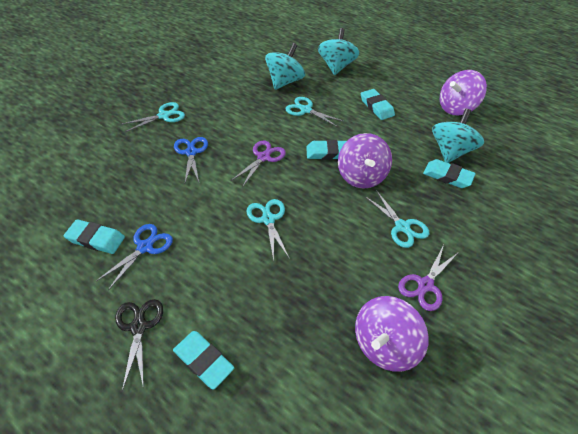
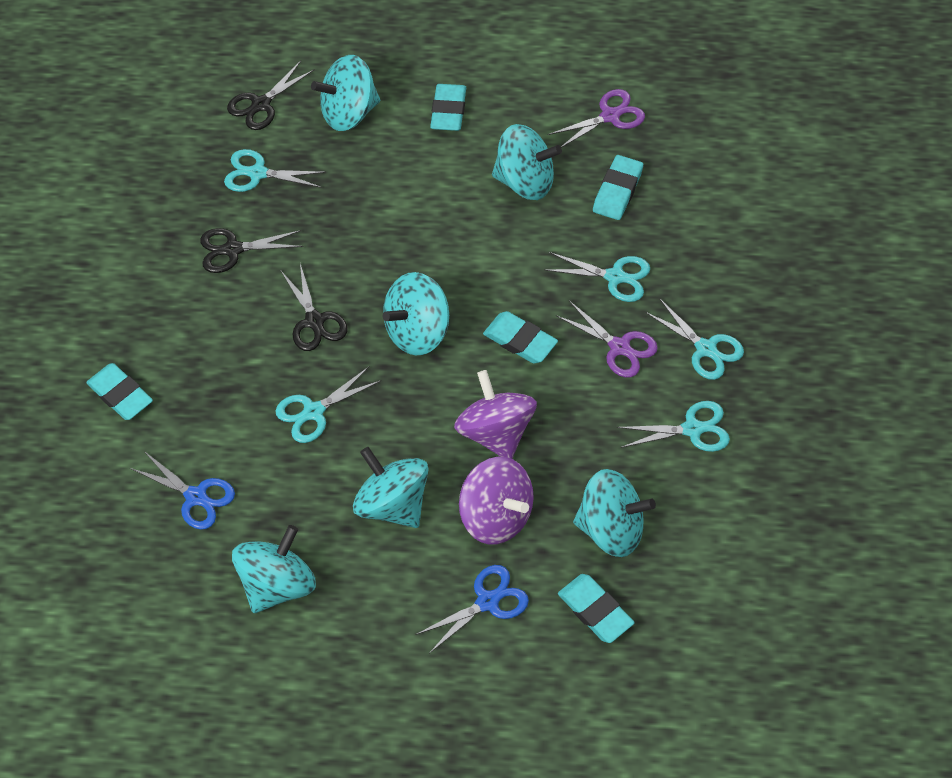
black scissors: [115,299,163,391] = 1 -> [200,228,304,273] [227,61,315,130] [280,264,347,351] = 3
purple spinning top: [338,133,392,189] [355,296,429,372] [440,70,487,115] = 3 -> [454,370,537,459] [459,457,534,545] = 2
turquoise scissors: [122,102,185,132] [246,199,290,261] [285,97,343,127] [365,190,429,248] = 4 -> [224,149,326,192] [275,366,382,443] [545,252,650,302] [617,401,730,452] [645,298,744,380] = 5
turquoise spinning top: [265,43,305,90] [318,28,359,75] [432,109,484,163] = 3 -> [232,525,316,613] [311,55,380,131] [353,447,429,528] [383,272,449,355] [492,124,562,200] [573,469,656,557] = 6

